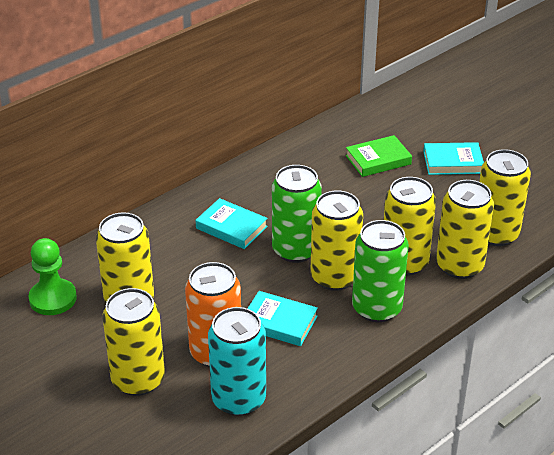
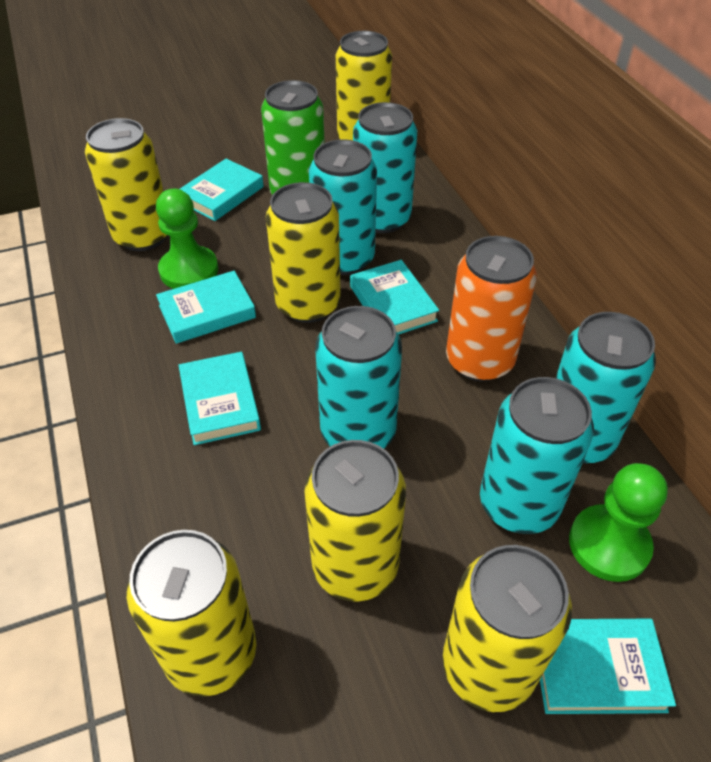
green book: [346,135,412,177] = 1 -> none = 0
green can: [272,165,322,263] [352,220,409,322] = 2 -> [261,80,325,195] = 1
green pawn: [28,238,77,315] = 1 -> [156,189,218,289] [569,463,668,582] = 2
turquoise book: [196,198,268,249] [247,291,318,346] [423,142,484,175] = 3 -> [156,271,256,344] [179,352,261,445] [180,159,264,221] [350,260,439,335] [540,619,676,714] = 5
turquoise can: [208,307,266,416] = 1 -> [309,139,377,275] [315,306,402,449] [353,102,417,233] [480,377,594,534] [556,312,656,463] = 5

